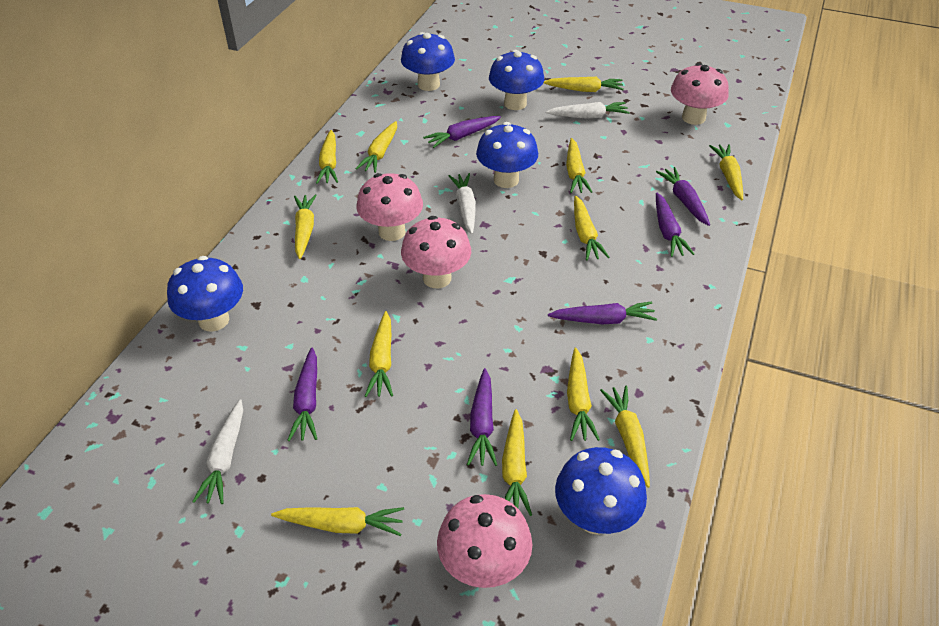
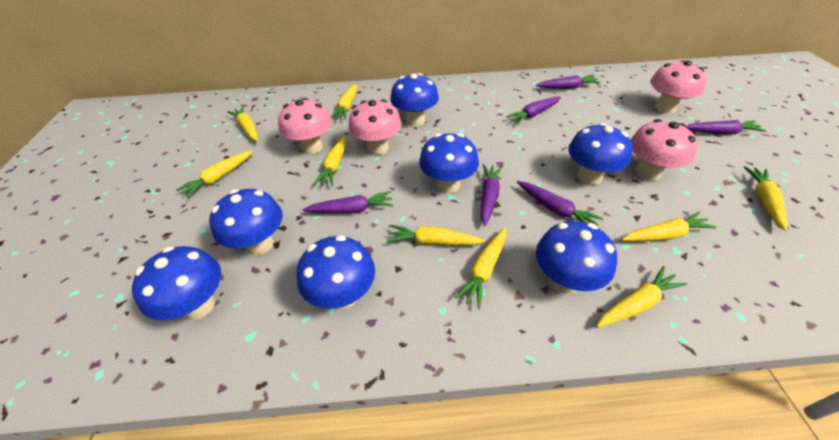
blue mushroom: [167,256,243,332] [401,32,455,91] [476,122,538,188] [489,50,544,110] [555,447,647,535] = 5 -> [132,246,221,320] [209,189,282,255] [297,235,375,310] [390,73,439,126] [419,133,479,193] [536,221,617,294] [568,123,632,185] = 7
white carrot: [192,399,243,504] [448,173,476,234] [546,102,630,119] = 3 -> none = 0
yellow carrot: [271,507,404,536] [294,194,317,259] [316,130,338,184] [355,121,397,173] [365,311,393,397] [502,409,532,516] [544,77,624,92] [566,138,592,193] [567,348,600,441] [574,196,610,260] [600,386,650,488] [709,144,743,200] = 12 -> [176,150,253,198] [227,106,258,142] [313,135,347,186] [331,84,357,120] [386,225,486,245] [455,227,506,309] [597,266,687,327] [622,211,717,241] [744,166,787,231] = 9

